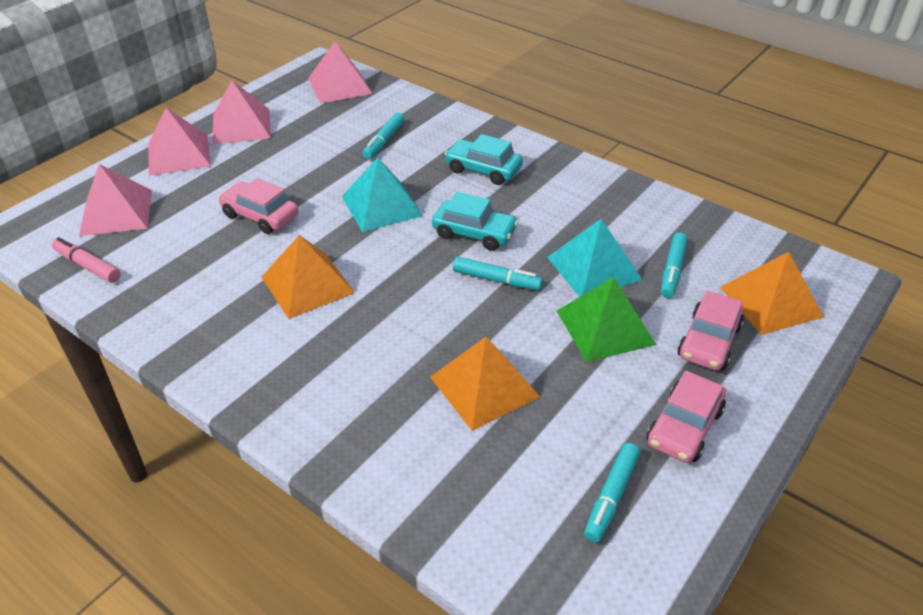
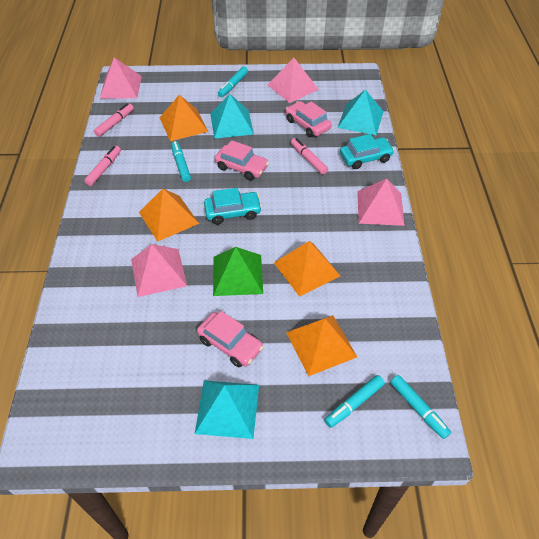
orange pyramid: [262,235,355,319] [430,337,540,431] [720,252,824,335] = 3 -> [139,189,199,242] [160,95,208,141] [274,241,340,297] [286,315,357,376] = 4
pink marker: [52,237,121,283] = 1 -> [84,146,121,186] [94,103,134,137] [291,138,328,174] = 3
turquoise pyramid: [342,158,423,232] [547,219,642,297] = 2 -> [195,380,259,439] [210,94,254,139] [338,89,384,135] = 3

